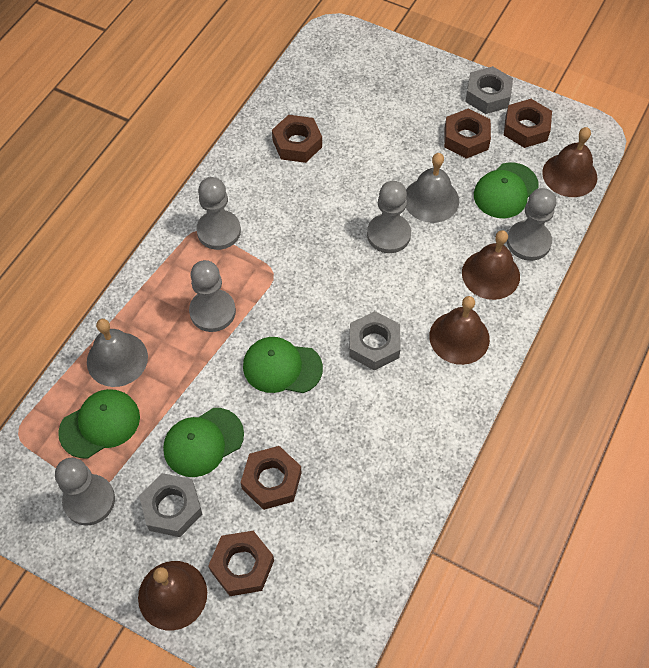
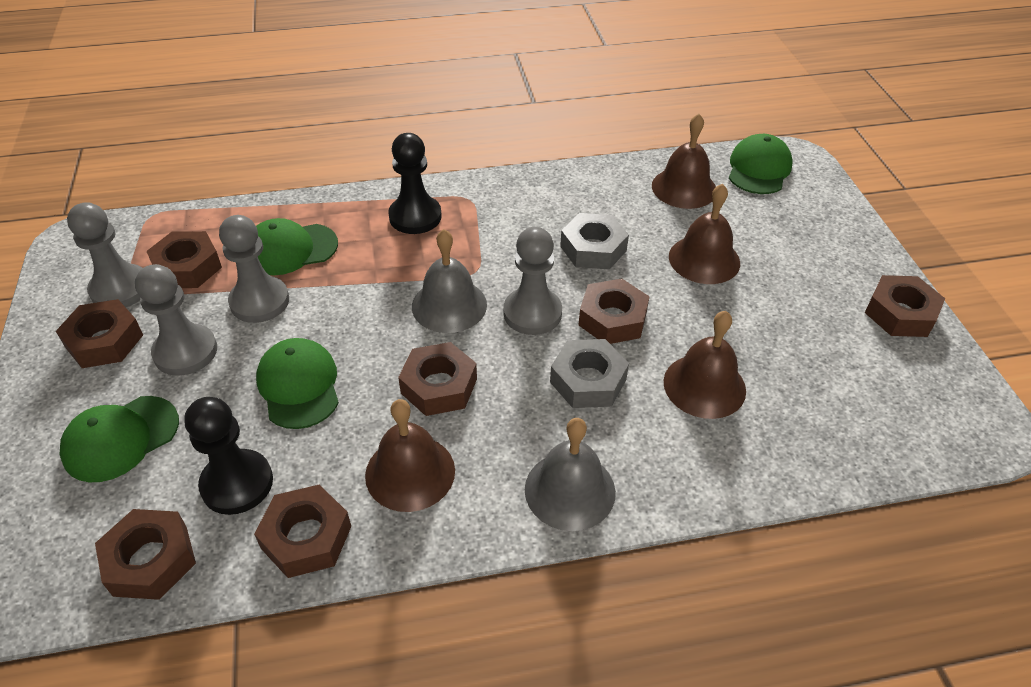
black pawn: none = 0 -> [184,397,273,515] [388,133,442,234] = 2
brown nut: [208,531,274,596] [241,446,302,510] [272,115,322,163] [444,108,491,159] [504,99,552,148] = 5 -> [56,299,143,368] [95,509,196,600] [146,231,222,288] [254,485,351,578] [398,342,477,416] [579,278,650,344] [865,275,945,337] = 7
grey nut: [139,473,202,537] [349,311,401,371] [466,66,513,114] = 3 -> [550,339,629,408] [560,213,629,270] = 2
grey pawn: [55,458,115,526] [189,260,236,332] [196,177,241,250] [367,181,411,253] [507,188,556,261] = 5 -> [67,202,142,307] [135,264,217,376] [219,215,289,323] [503,227,562,335] = 4

